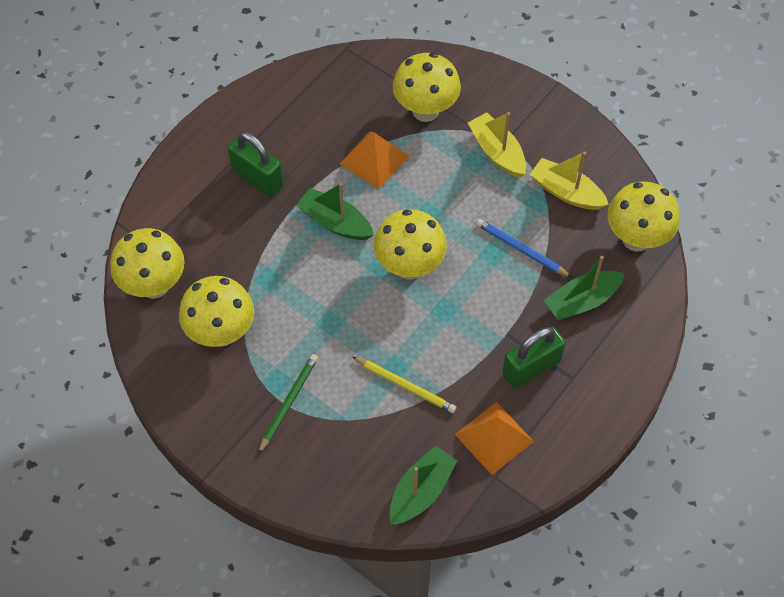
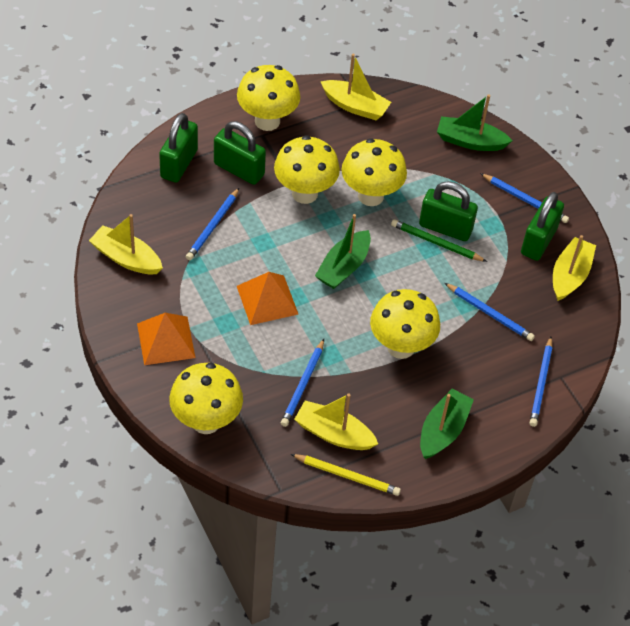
blue pencil: [476,219,572,278] = 1 -> [186,188,239,260] [281,339,324,427] [445,283,535,341] [480,173,569,223] [530,337,553,427] = 5
green padlock: [227,132,284,197] [502,327,566,389] = 2 -> [159,113,198,183] [214,121,266,185] [419,181,478,241] [521,192,564,261] = 4
yellow boat: [468,112,526,178] [530,152,609,210] = 2 -> [89,214,163,274] [294,394,378,450] [321,54,391,120] [553,235,596,301] = 4

